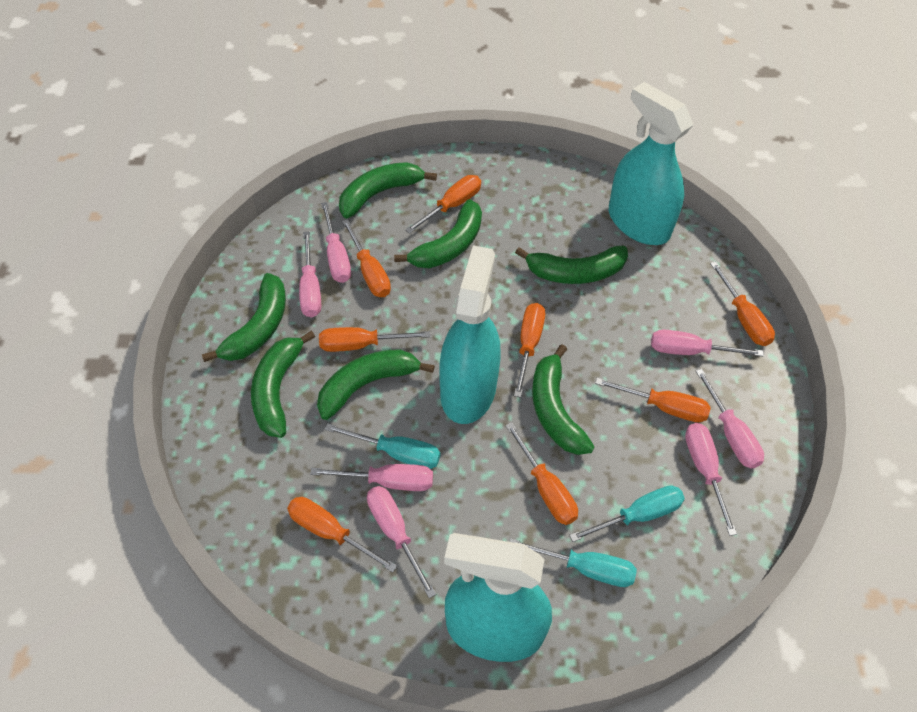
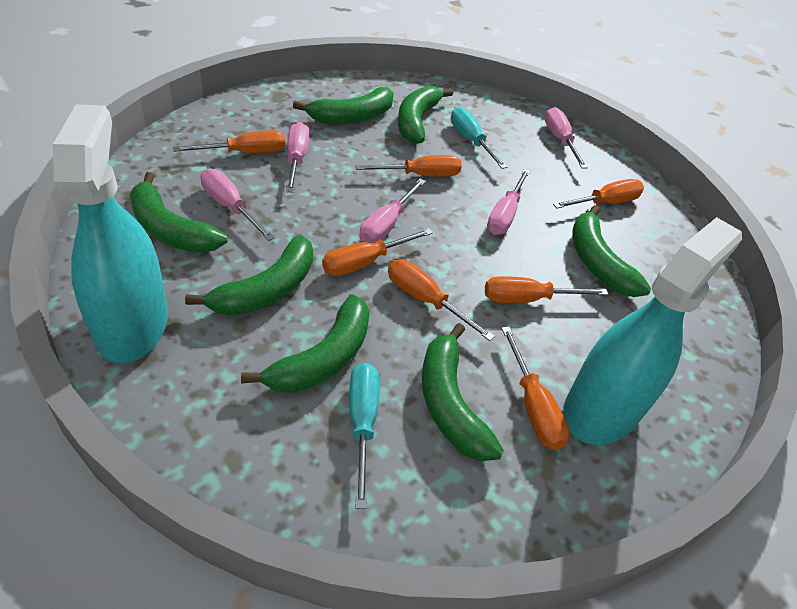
orange screwdriver: [287,497,397,573] [319,327,431,352] [342,219,391,297] [405,175,481,234] [505,422,578,525] [514,303,545,398] [595,378,710,422] [710,261,775,346] = 8 -> [173,130,285,153] [322,228,433,276] [355,155,462,177] [388,259,495,341] [485,276,609,303] [501,327,569,450] [553,179,644,208] = 7
pink screwdriver: [299,231,321,317] [310,464,433,491] [321,202,351,283] [367,486,436,598] [651,329,764,357] [685,423,737,536] [696,369,764,469] = 7 -> [200,168,275,241] [286,122,309,193] [359,179,426,243] [487,169,530,235] [545,107,588,169] = 5
turquoise screwdriver: [325,423,440,469] [509,538,637,587] [569,485,685,542] = 3 -> [349,363,379,509] [451,107,507,169] = 2
turquoise spray bottle: [440,245,501,424] [444,533,552,662] [609,82,693,245] = 3 -> [53,104,168,363] [563,217,742,445] = 2

